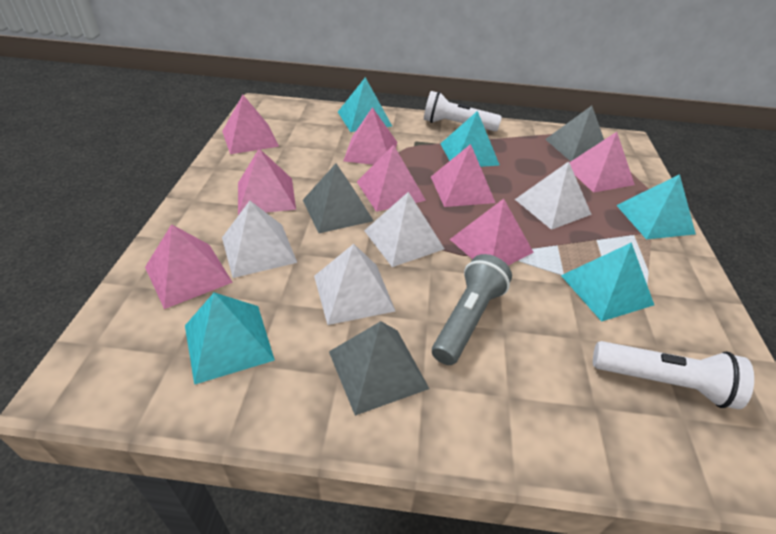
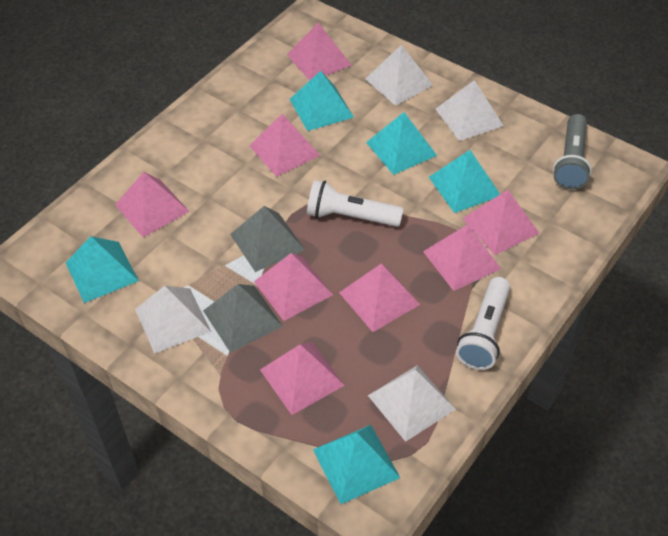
grey pyramid: [303,163,374,233] [329,321,429,416] [545,106,604,161] = 3 -> [203,284,283,353] [230,206,305,272] = 2

